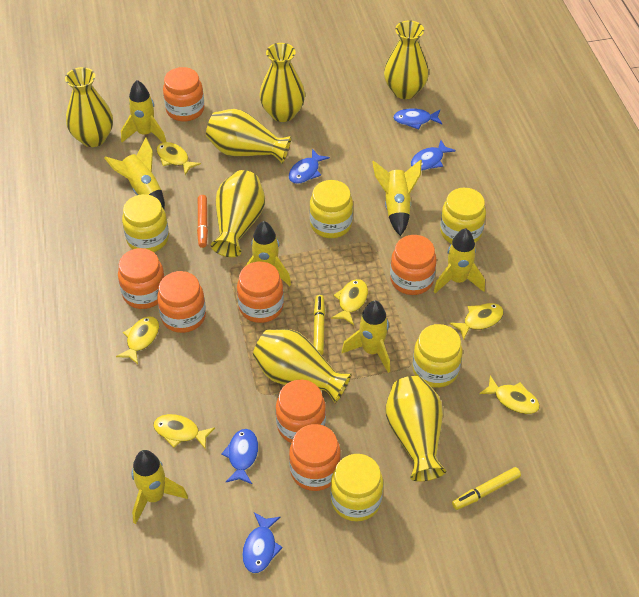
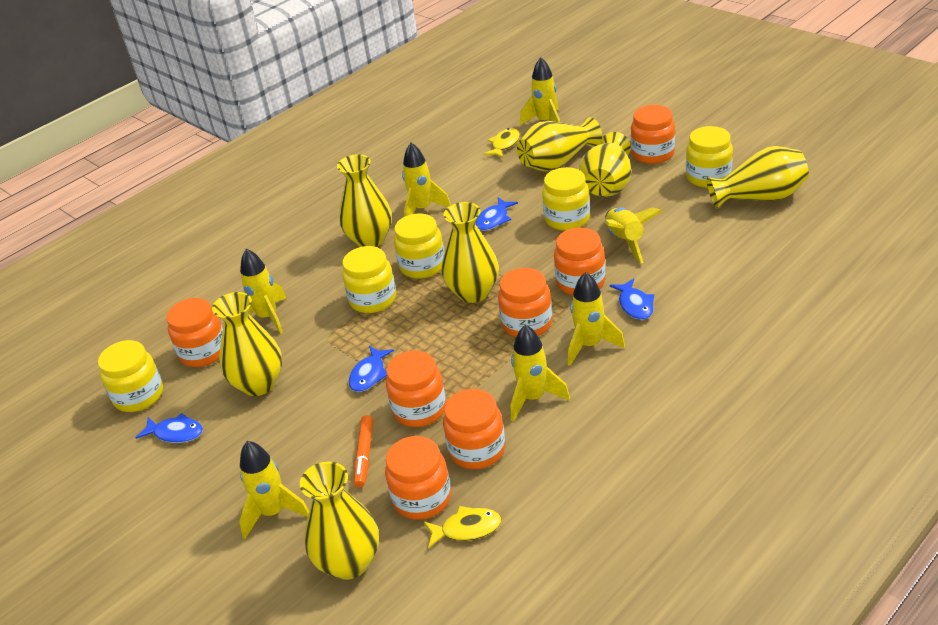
blue fish: [221,429,258,484] [242,512,283,573] [289,149,330,184] [393,108,443,129] [411,140,456,171] = 5 -> [135,413,203,443] [349,346,394,392] [475,198,518,231] [609,278,654,320] = 4
yellow fish: [116,316,159,364] [153,414,215,450] [156,142,201,175] [331,279,368,325] [449,303,504,340] [479,376,540,414] = 6 -> [424,506,501,549] [483,128,520,158] = 2
yellow marker: [313,295,325,355] [452,467,521,510] = 2 -> none = 0

